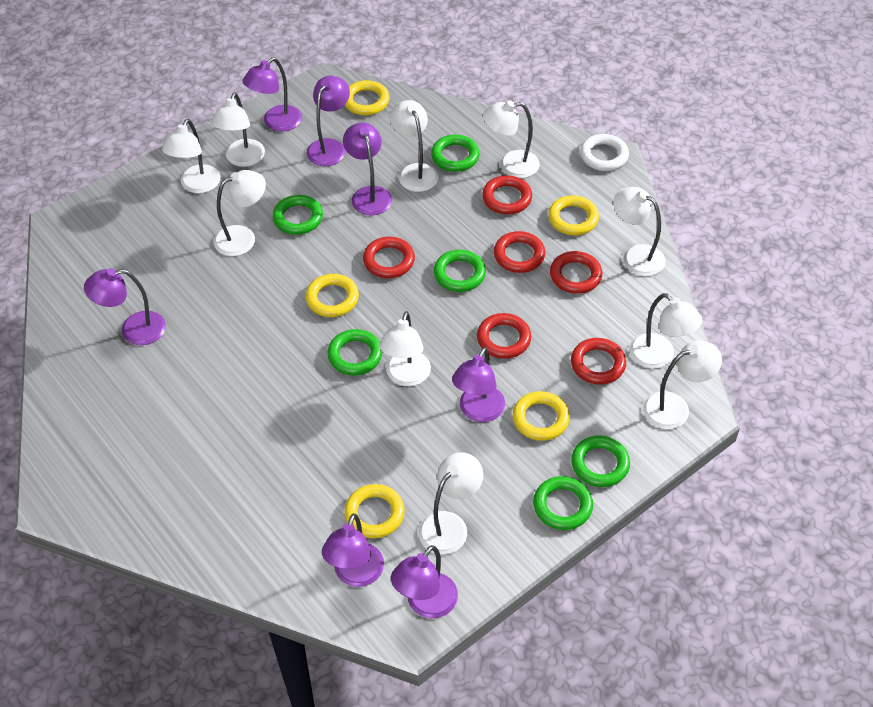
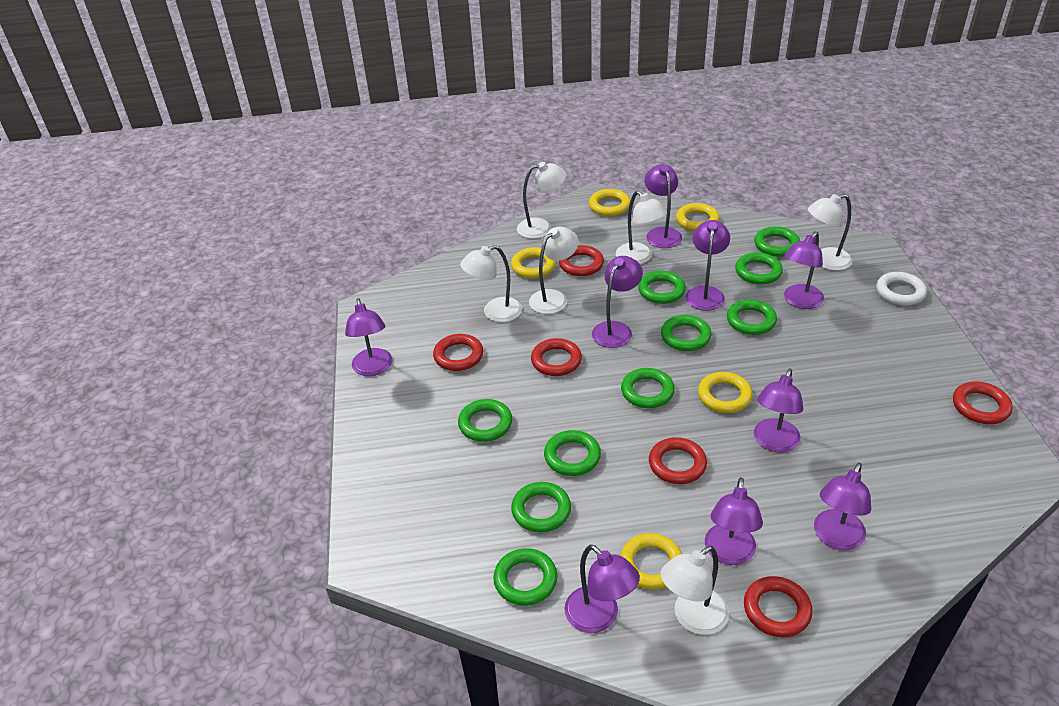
green ring: [272,195,323,235] [327,329,382,375] [431,134,480,172] [434,250,486,292] [533,476,593,530] [571,436,630,487] = 6 -> [458,399,512,442] [493,548,558,606] [511,482,571,533] [544,430,601,476] [621,368,675,408] [638,271,686,304] [661,315,712,351] [727,299,777,335] [735,252,783,284] [754,226,800,257] = 10
purple lamp: [84,268,166,345] [242,57,302,132] [306,76,350,166] [322,513,384,587] [343,122,392,215] [391,545,458,618] [452,347,505,422] = 7 -> [345,298,392,376] [564,544,640,633] [592,256,643,348] [644,164,682,248] [686,220,730,311] [705,477,763,565] [754,369,803,452] [784,231,824,309] [814,463,871,550] = 9
white lamp: [162,119,221,193] [211,92,265,167] [214,170,266,256] [379,311,431,386] [390,100,438,192] [418,452,483,554] [483,100,540,178] [613,187,666,276] [630,293,703,369] [643,340,722,429] = 10 -> [460,245,522,322] [517,162,567,239] [529,227,579,314] [616,191,667,264] [661,546,729,635] [808,194,853,271] = 6

